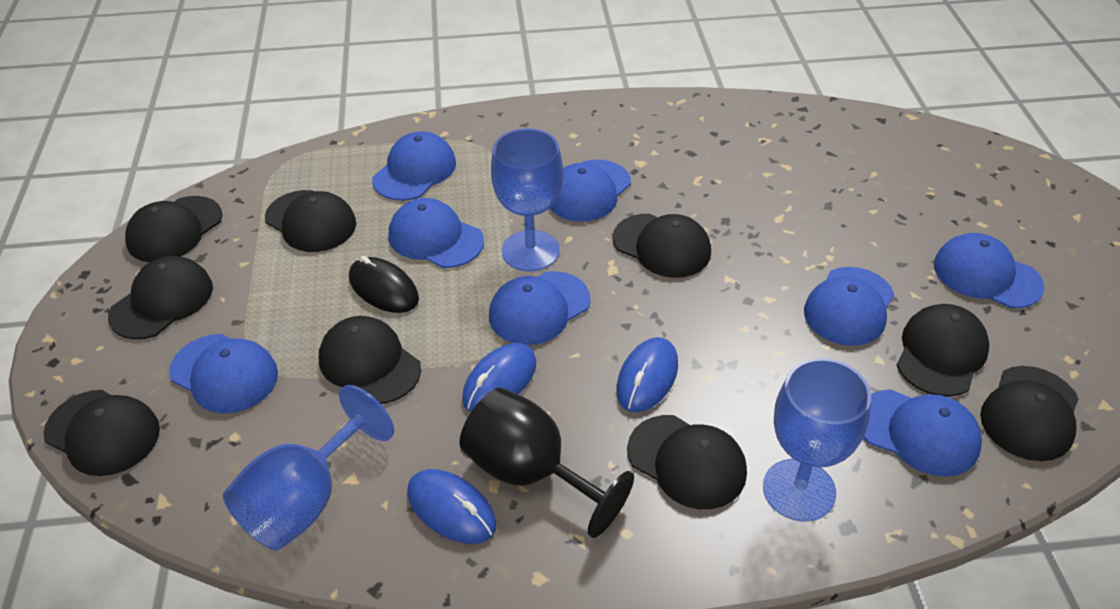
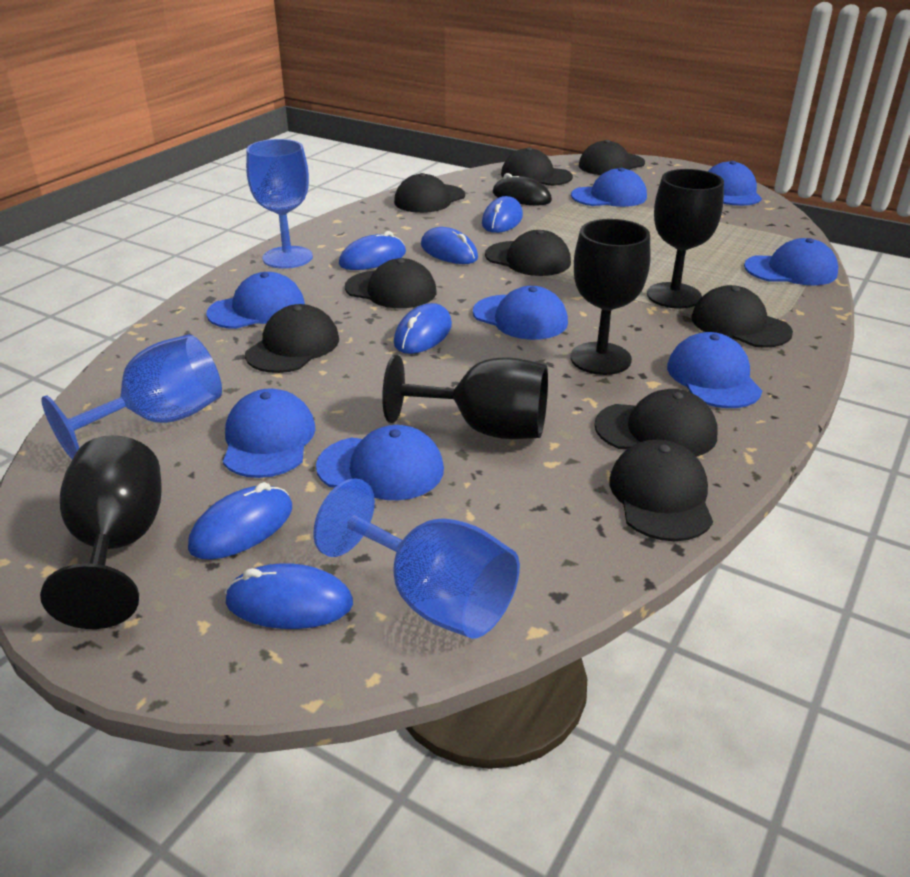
black goblet: [459,388,634,538] = 1 -> [40,435,162,629] [382,355,548,439] [571,219,651,375] [647,169,724,309] = 4
blue mouse: [407,469,496,544] [462,343,536,412] [616,337,678,412] = 3 -> [188,482,292,560] [225,563,353,629] [339,231,406,270] [394,303,452,354] [421,227,478,264] [482,196,523,233] = 6

